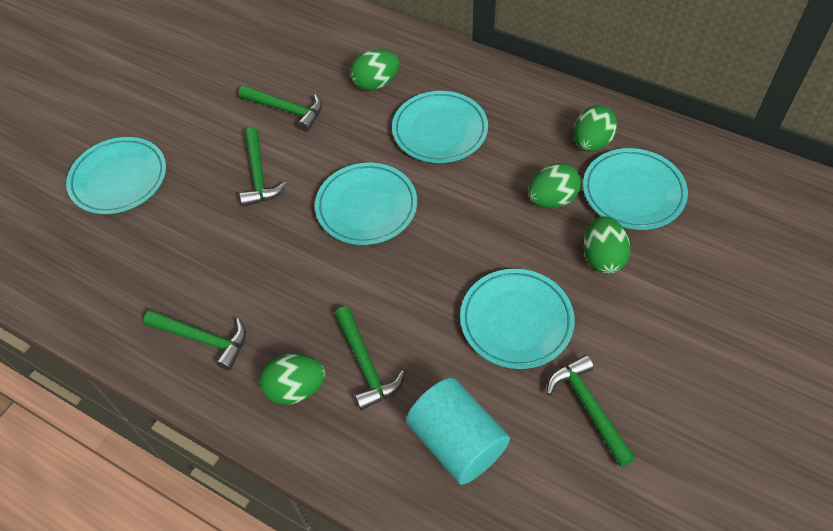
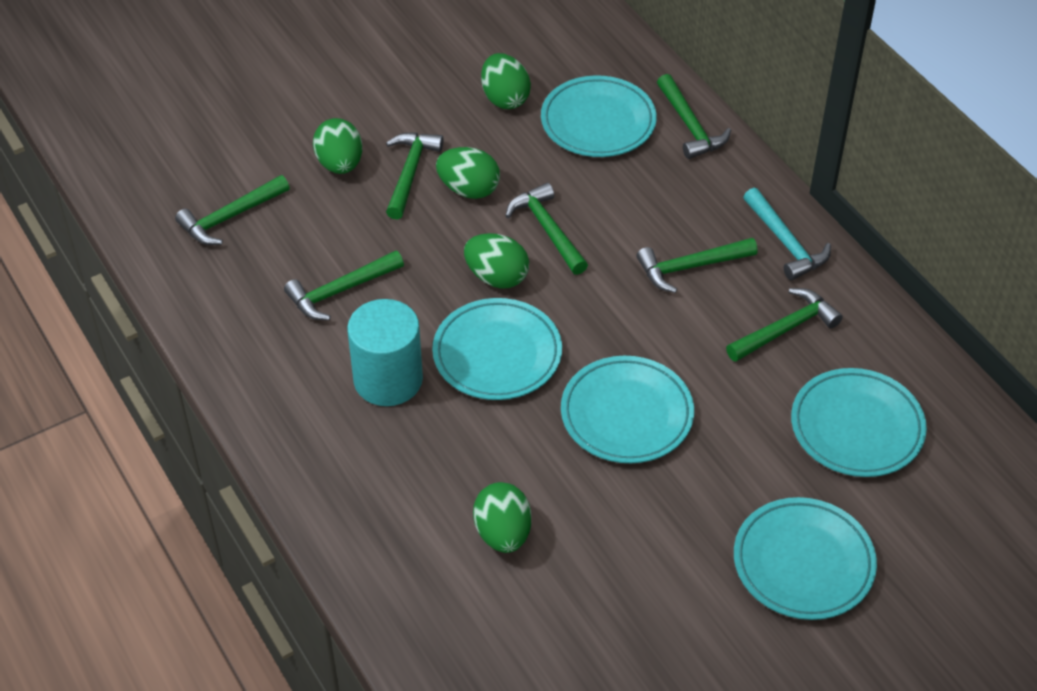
green hammer: [143,310,246,371] [239,85,322,132] [239,127,287,207] [335,307,405,410] [547,355,635,467] = 5 -> [175,175,290,245] [284,250,404,320] [386,132,444,220] [505,183,588,275] [636,238,758,293] [657,74,731,159] [726,288,843,362] = 7
turquoise hammer: none = 0 -> [743,188,831,280] = 1

